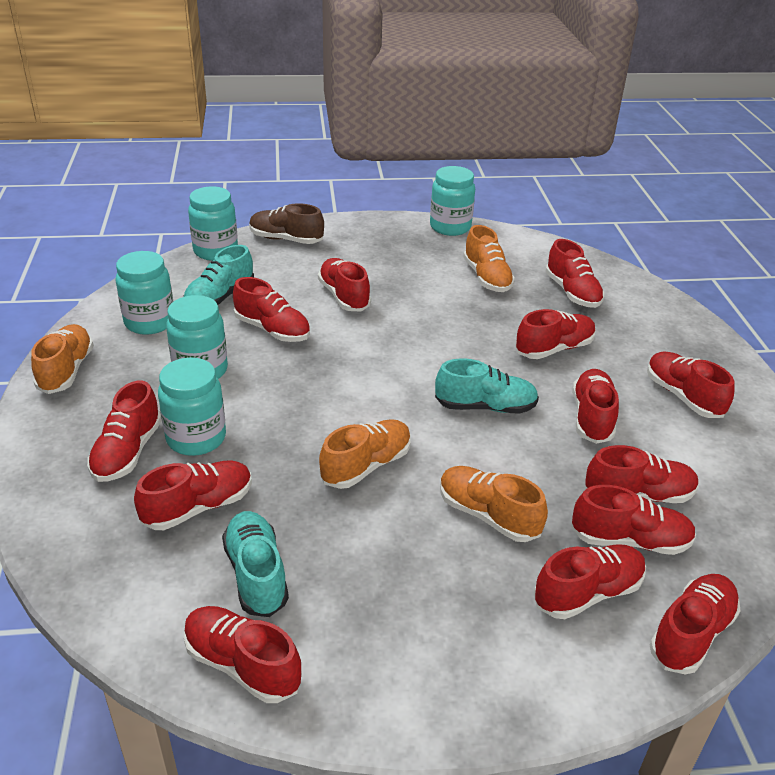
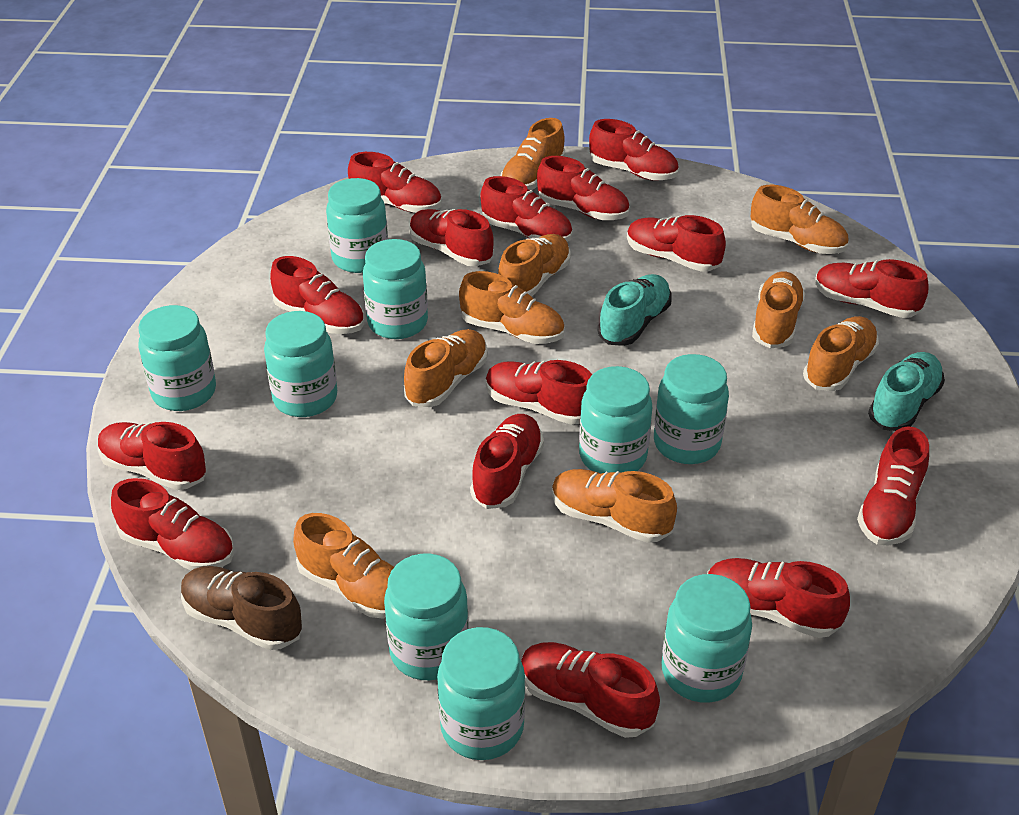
orange shoe: [31,324,94,394] [319,419,411,489] [440,466,548,542] [463,225,515,292] = 4 -> [293,513,394,618] [404,329,488,407] [459,271,565,344] [498,234,571,297] [501,118,566,190] [552,469,677,543] [751,185,849,254] [752,271,805,349] [803,316,879,391] = 9
red shoe: [87,381,162,482] [134,460,252,530] [184,606,302,703] [233,277,310,342] [318,258,371,311] [515,309,596,359] [534,544,646,619] [545,239,604,308] [571,485,696,555] [572,369,619,444] [585,445,699,503] [647,351,735,418] [650,574,740,675] = 13 -> [98,422,207,490] [111,478,234,571] [270,256,364,334] [348,152,442,213] [409,209,494,266] [470,414,544,509] [480,176,572,242] [486,360,592,425] [521,642,660,738] [537,156,629,220] [589,119,679,181] [627,215,726,272] [707,558,850,638] [815,259,928,318] [857,426,929,546] = 15
turquoise jar: [115,251,174,335] [158,357,226,456] [166,295,228,379] [188,186,238,261] [430,166,475,236] = 5 -> [138,305,216,411] [264,311,337,417] [326,178,388,273] [363,239,428,339] [384,554,469,680] [437,627,525,760] [579,366,652,474] [654,354,729,464] [661,574,752,703] = 9
turquoise shoe: [183,245,254,305] [222,511,289,617] [435,358,539,414] = 3 -> [598,274,672,346] [868,352,945,431] = 2

